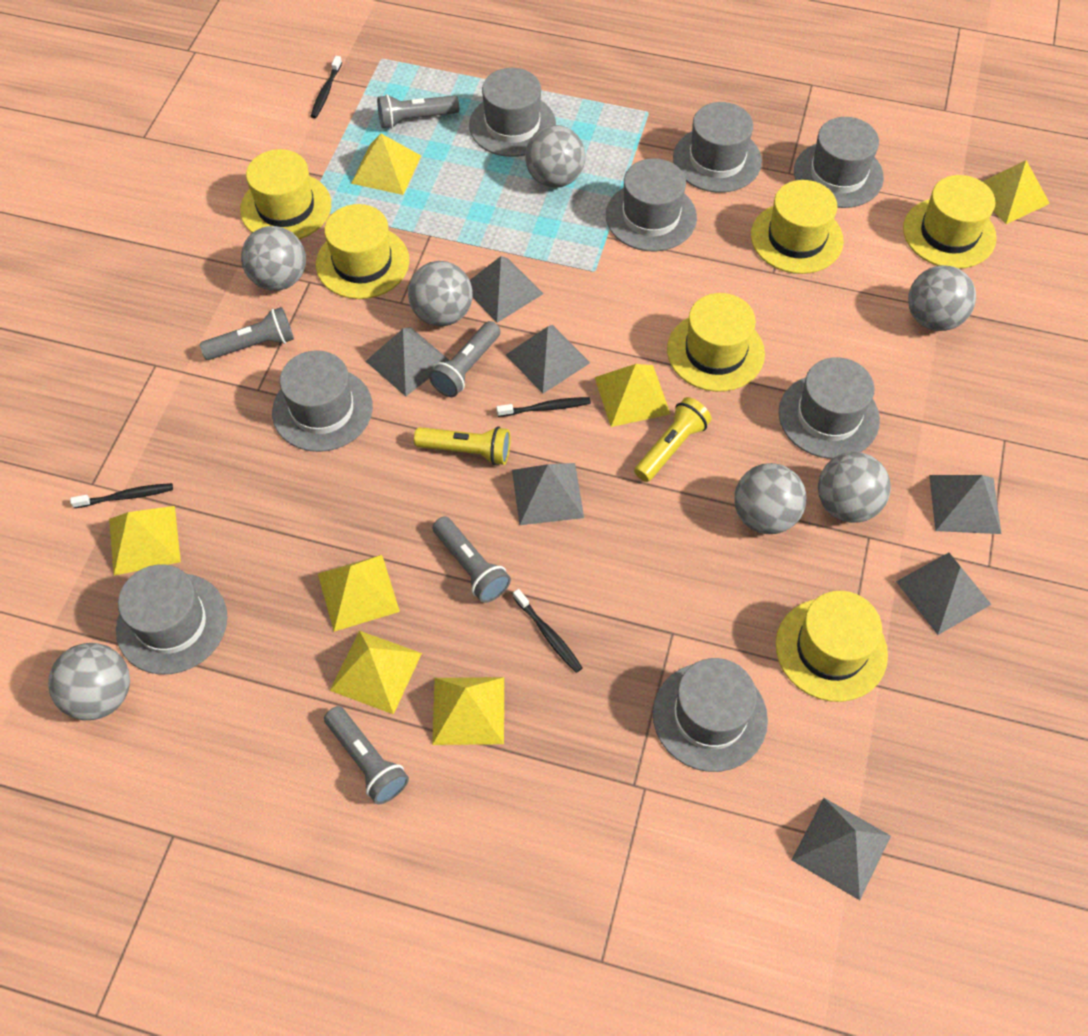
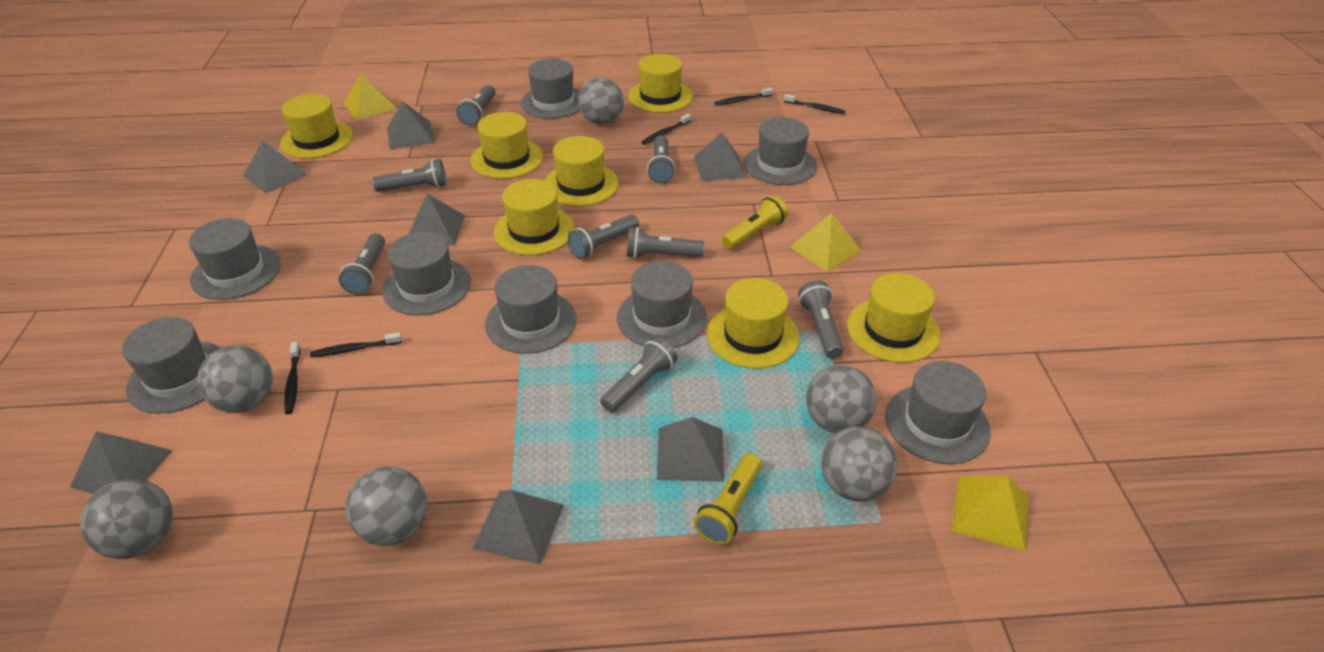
black toothbrush: [70,483,173,508] [311,56,342,118] [496,397,591,417] [513,589,583,673] = 4 -> [284,341,300,414] [310,332,402,357] [642,114,691,145] [714,88,773,105] [784,94,845,114] = 5
grey ball: [48,643,130,720] [241,226,306,291] [408,261,472,326] [525,125,585,188] [734,463,806,534] [818,452,891,523] [908,265,976,331] = 7 -> [80,478,173,559] [197,345,273,413] [346,467,428,546] [578,77,624,124] [806,365,877,434] [821,426,897,501] = 6
grey flashlight: [200,307,294,360] [324,706,409,804] [377,94,459,129] [429,321,501,397] [432,516,511,603] = 5 -> [339,233,385,295] [372,159,447,192] [456,85,496,126] [568,214,639,259] [600,337,678,413] [627,227,704,258] [647,136,675,183] [798,280,844,359] = 8
yellow hat: [240,149,331,239] [316,204,409,299] [667,293,765,392] [751,180,844,274] [776,591,888,702] [903,175,997,269] = 6 -> [280,94,353,159] [470,112,543,179] [494,179,574,255] [545,136,619,206] [628,54,693,113] [707,278,800,369] [847,273,941,363] = 7
yellow pyramid: [109,506,181,576] [318,555,400,632] [330,631,422,714] [351,134,421,195] [432,677,504,745] [595,364,670,427] [982,160,1050,224] = 7 -> [343,73,397,121] [790,213,862,272] [952,476,1029,552] = 3

